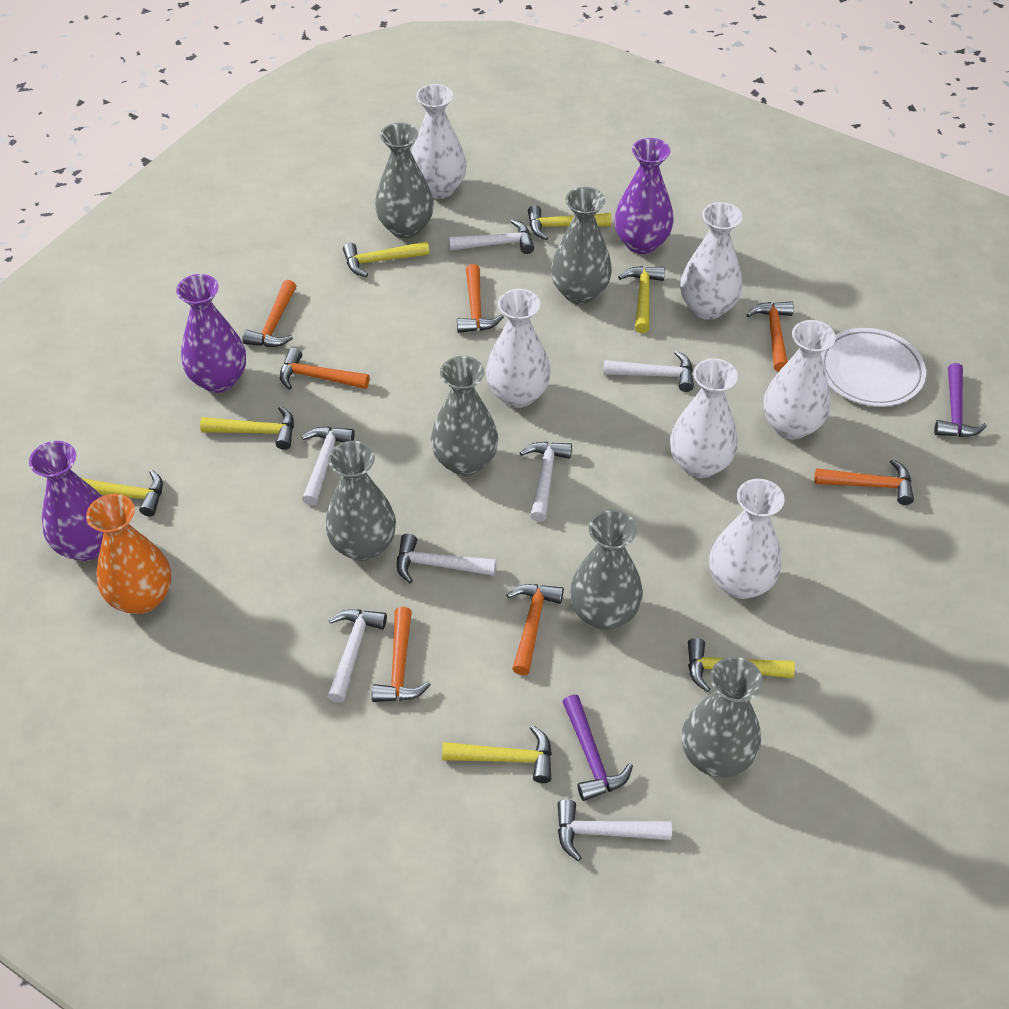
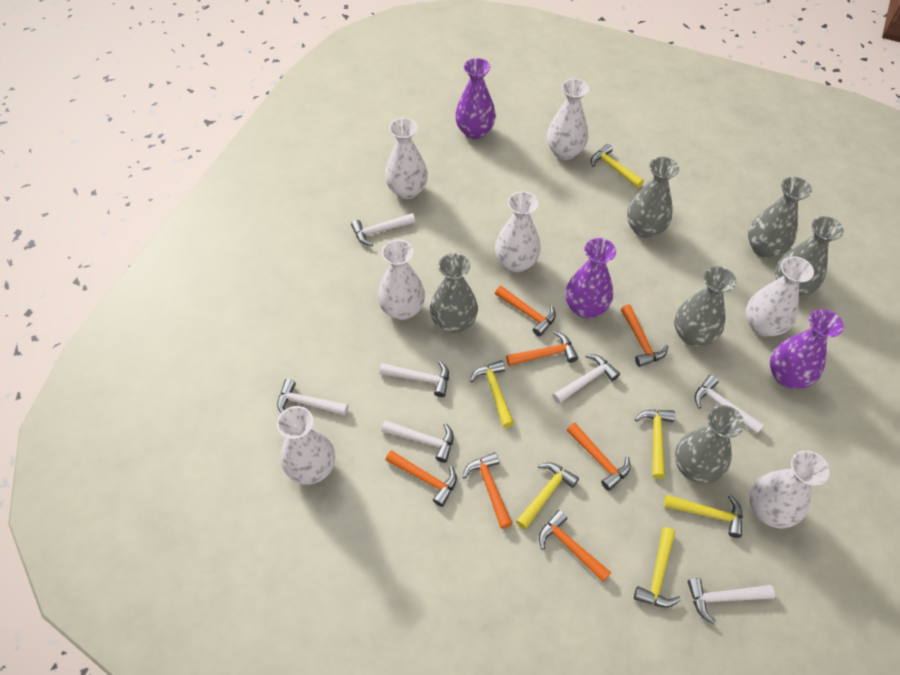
orange vase: [86,494,171,614] = 1 -> none = 0
purple hammer: [563,695,633,801] [934,363,987,437] = 2 -> none = 0
white plate: [821,328,926,407] = 1 -> none = 0
white vase: [411,84,466,199] [486,289,551,408] [670,358,738,478] [680,202,742,320] [709,479,785,599] [764,320,836,439] = 6 -> [277,406,335,485] [378,240,425,320] [385,118,428,199] [495,191,541,272] [547,79,589,160] [746,256,814,337] [749,450,829,528] = 7
yellow hammer: [81,470,163,517] [200,406,294,450] [343,241,429,277] [442,725,552,783] [528,205,611,240] [618,266,665,333] [688,638,795,692] = 7 -> [470,360,514,428] [516,463,579,529] [591,144,644,188] [634,527,681,608] [635,410,675,479] [664,494,743,538] = 6

